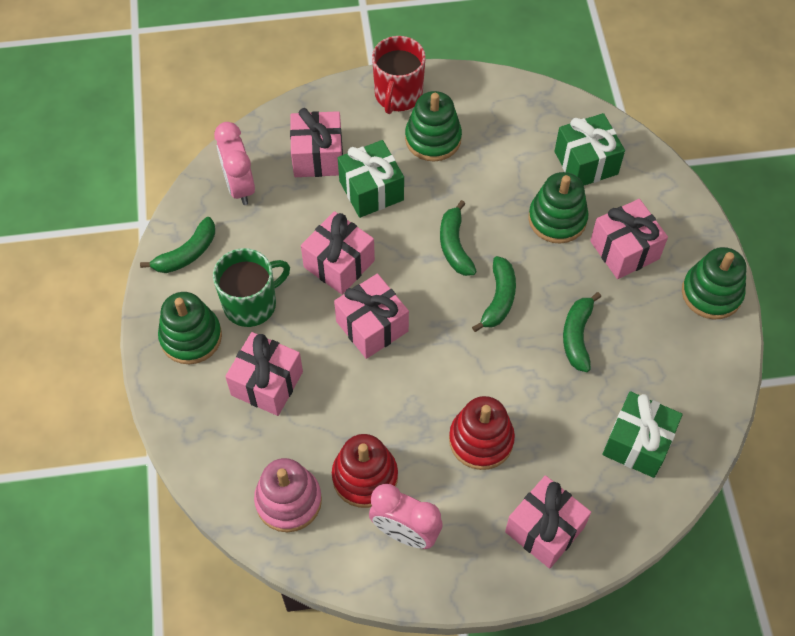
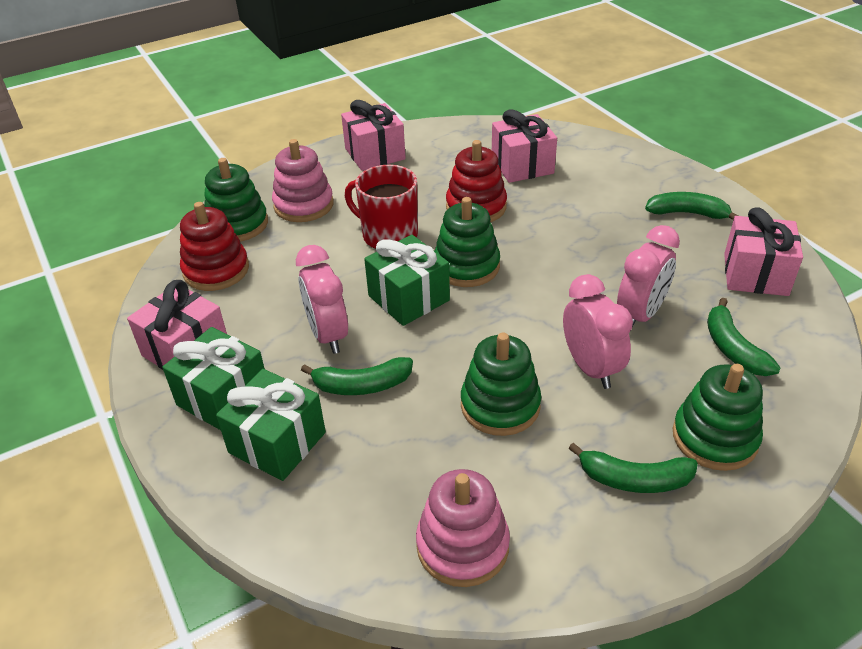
green mug: [213,248,290,327] = 1 -> none = 0
pink clock: [214,122,255,205] [369,484,442,549] = 2 -> [296,245,348,354] [563,274,633,389] [617,225,680,330] = 3
pink gift: [225,332,303,416] [290,108,343,177] [301,211,375,295] [334,274,409,359] [505,475,591,569] [590,199,668,279] = 6 -> [127,280,227,370] [341,100,406,171] [492,109,557,183] [724,207,803,296] = 4
pink stacking toy: [254,458,322,532] = 1 -> [272,139,333,222] [416,469,510,587] = 2

